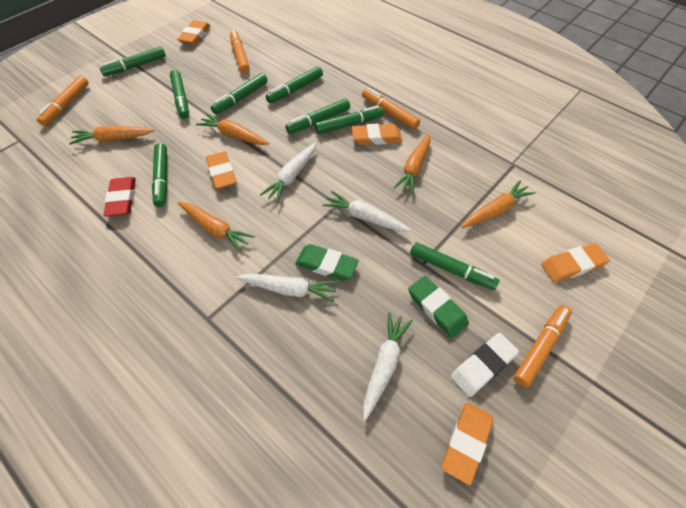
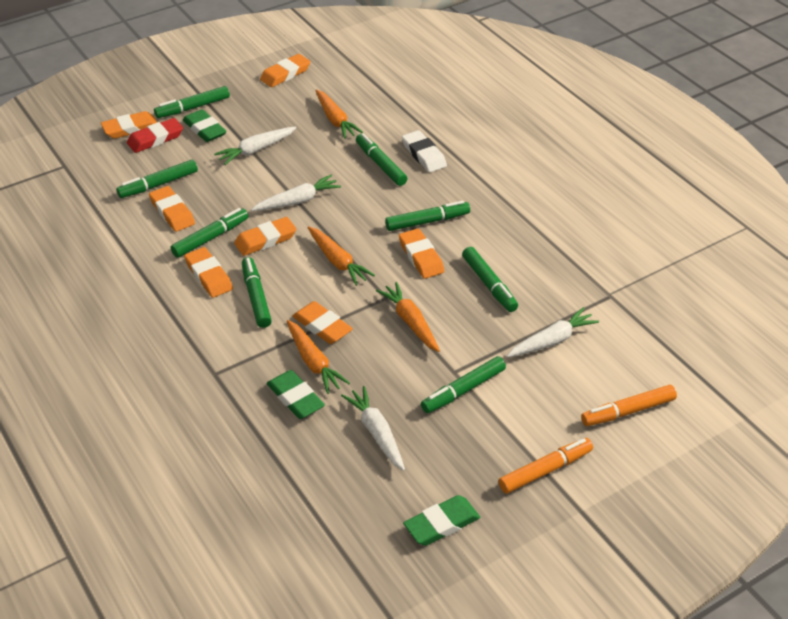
green eraser: [295,244,359,281] [408,276,469,338] = 2 -> [183,109,227,142] [267,370,325,419] [403,495,480,546] = 3
orange carrot: [69,126,155,145] [178,202,255,253] [196,113,269,145] [393,133,431,194] [461,180,536,228] = 5 -> [287,320,350,394] [308,226,375,286] [315,89,363,139] [376,282,440,352] = 4
orange eraser: [177,20,210,45] [206,151,237,189] [352,124,402,145] [442,403,493,485] [541,243,610,282] = 5 -> [101,111,157,139] [149,186,195,232] [184,247,233,298] [234,217,296,256] [260,54,310,87] [293,301,353,344] [399,228,445,279] = 7
orange marker: [37,76,89,126] [230,30,250,73] [362,88,420,129] [514,305,572,388] = 4 -> [498,438,593,494] [581,385,677,426] = 2

